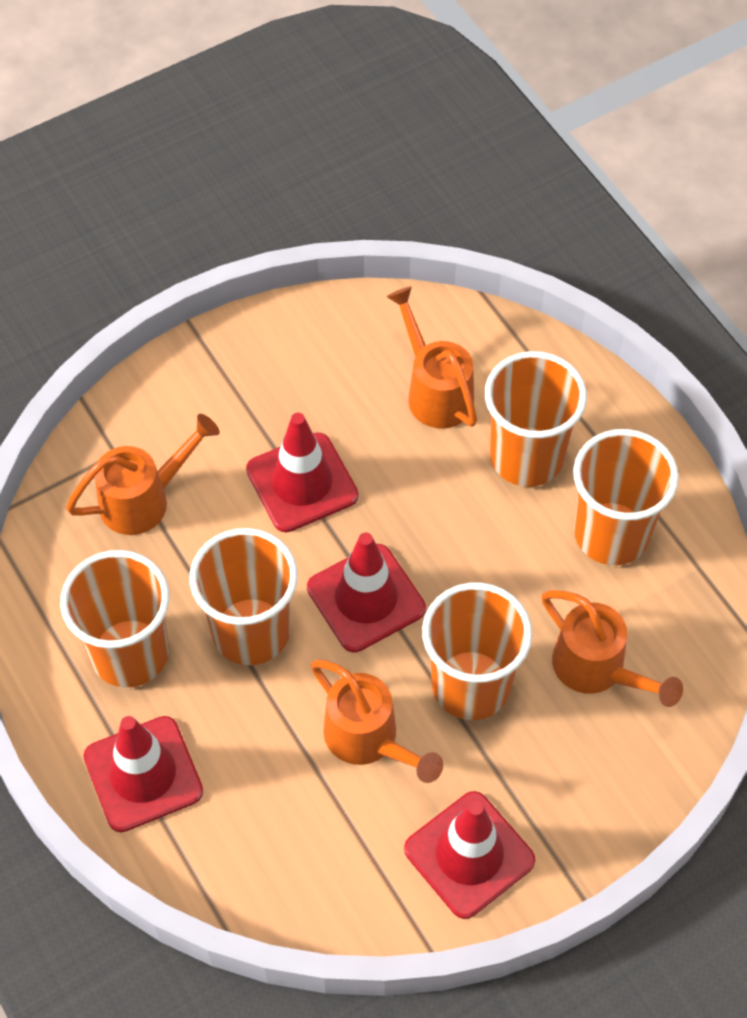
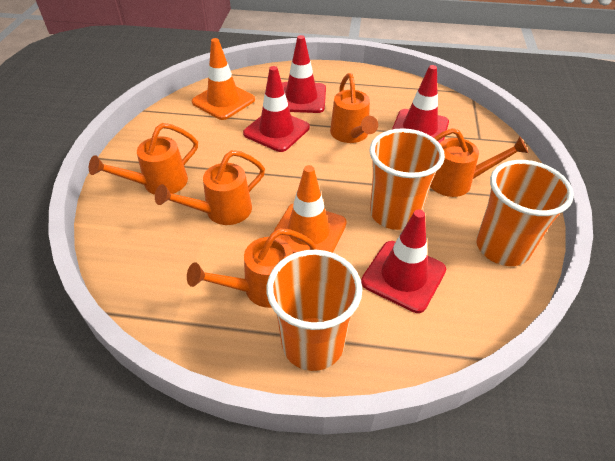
orange cup: [60,550,170,688] [190,528,298,665] [422,582,532,720] [485,351,587,487] [573,429,679,565] = 5 -> [267,250,362,371] [370,128,445,230] [476,160,574,266] = 3
orange traffic cone: none = 0 -> [192,38,255,120] [273,165,347,253] = 2
orange watering can: [66,414,220,535] [311,659,443,783] [386,286,477,429] [541,590,683,707] = 4 -> [89,123,198,195] [155,150,265,225] [187,228,316,308] [330,73,378,143] [430,128,528,197] = 5

